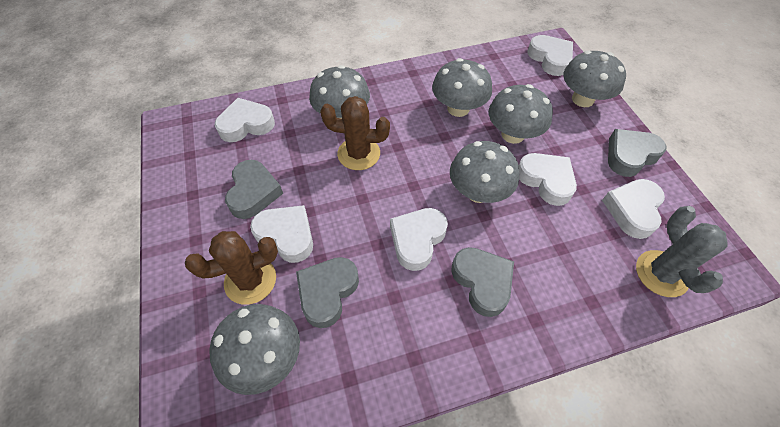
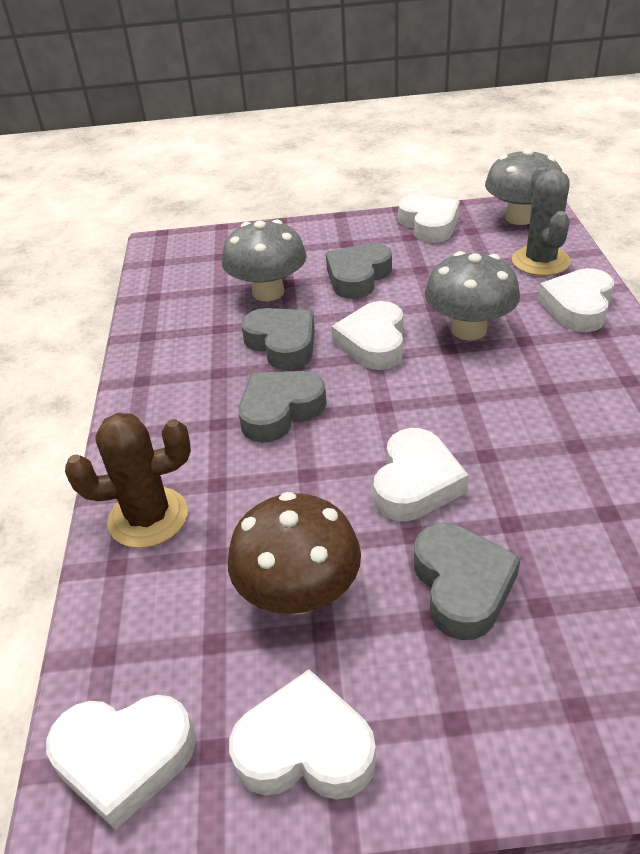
brown cactus: [185,231,278,305] [320,96,390,170] = 2 -> [65,413,191,548] = 1
brown mushroom: none = 0 -> [228,492,361,615] = 1
grey mushroom: [209,304,300,395] [309,65,370,119] [432,58,492,117] [450,141,519,203] [489,84,553,144] [563,50,626,107] = 6 -> [222,219,307,301] [425,251,520,341] [485,149,562,225] = 3

